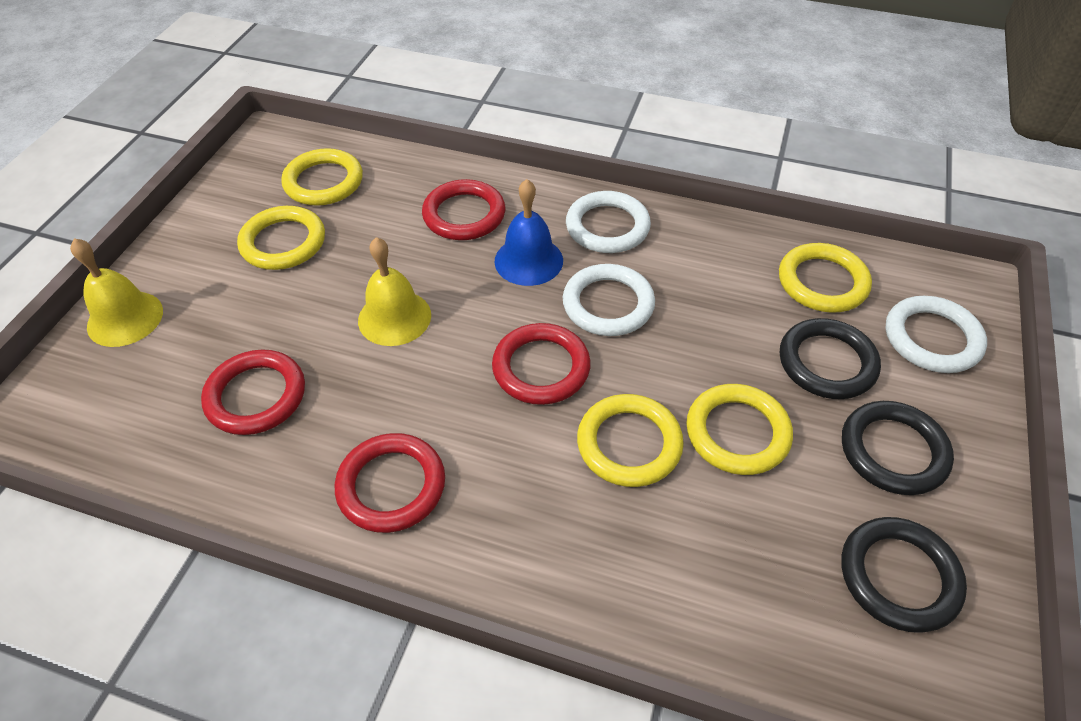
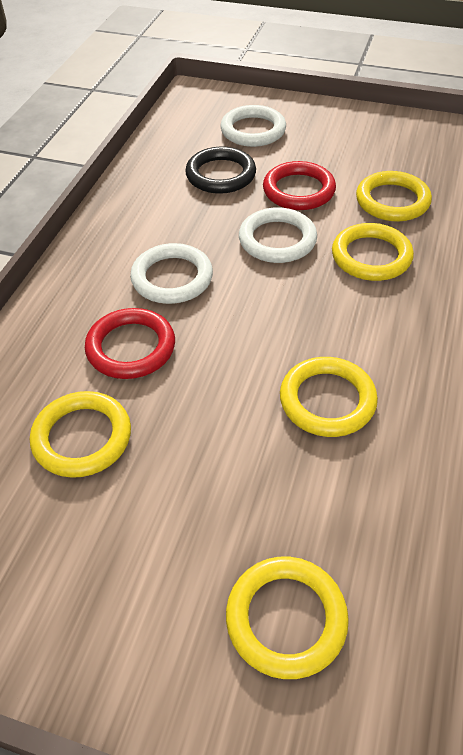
black ring: [780,318,881,399] [841,517,967,633] [842,401,954,495] = 3 -> [185,147,256,194] = 1
blue bell: [495,179,563,286] = 1 -> none = 0
red ring: [201,349,305,435] [335,433,445,533] [422,179,505,240] [492,323,591,405] = 4 -> [85,308,175,379] [263,161,336,210] = 2
yellow bell: [70,238,163,347] [358,237,431,346] = 2 -> none = 0

